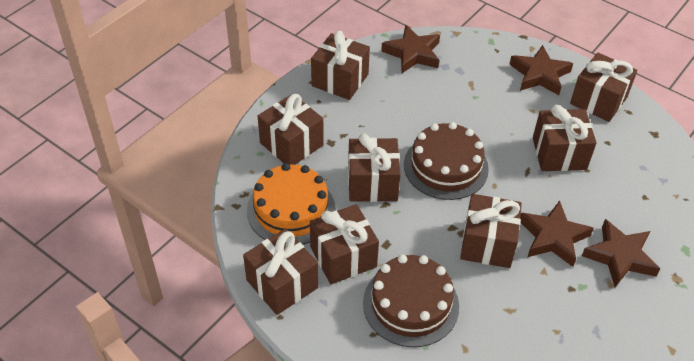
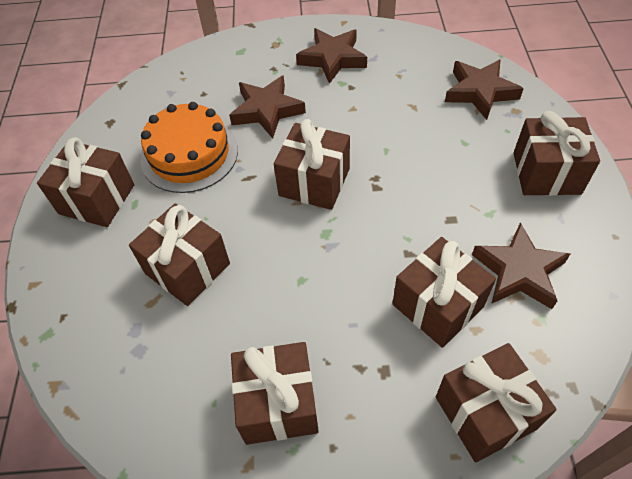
brown cake: [363,254,459,347] [404,122,489,200] = 2 -> none = 0
brown gift: [243,229,318,315] [258,94,324,165] [310,204,379,285] [311,31,370,100] [348,133,401,202] [460,194,522,268] [533,105,597,171] [570,52,637,122] = 8 -> [37,137,134,227] [129,203,230,306] [231,342,319,445] [274,119,350,210] [393,237,496,348] [436,343,557,462] [514,111,600,196] = 7

